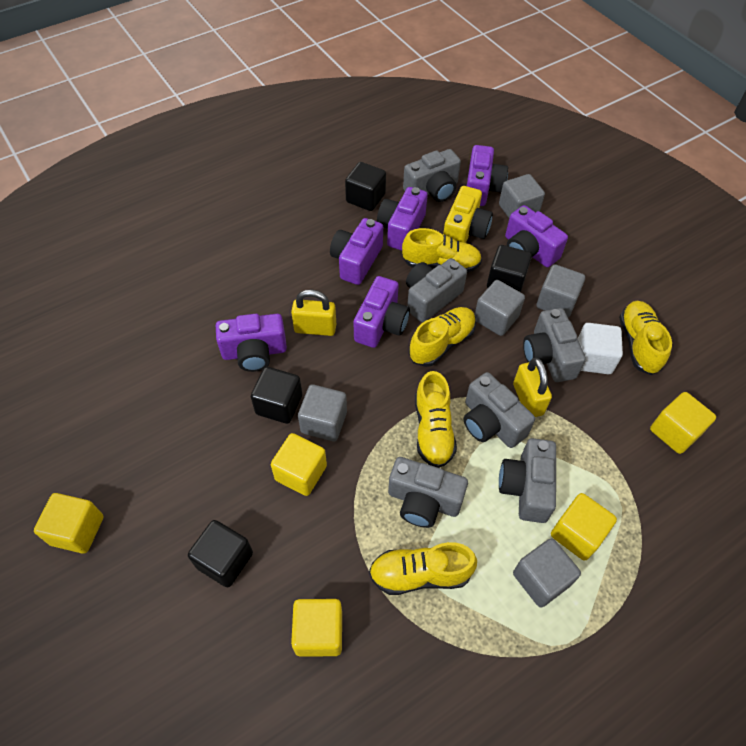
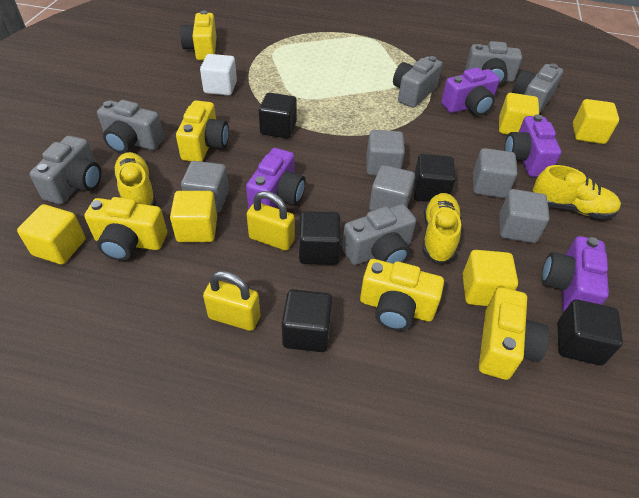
black cube: [188,520,253,587] [251,367,302,424] [345,162,386,211] [487,245,532,292] = 4 -> [259,92,297,139] [282,289,333,352] [299,211,341,265] [413,154,456,202] [557,299,623,365] = 5
purple camera: [216,314,287,372] [330,218,383,285] [353,276,410,348] [377,187,428,251] [467,145,508,206] [505,205,568,267] = 6 -> [246,148,305,209] [441,68,500,116] [504,114,561,177] [541,236,609,312] = 4
yellow camera: [443,186,493,243] = 1 -> [84,197,167,261] [176,100,229,162] [180,11,216,60] [360,259,444,331] [479,287,549,380] = 5
yellow shoe: [369,542,477,595] [402,228,482,273] [409,307,476,367] [415,371,457,468] [619,301,672,375] = 5 -> [113,152,157,206] [422,193,461,264] [532,165,621,219] = 3

